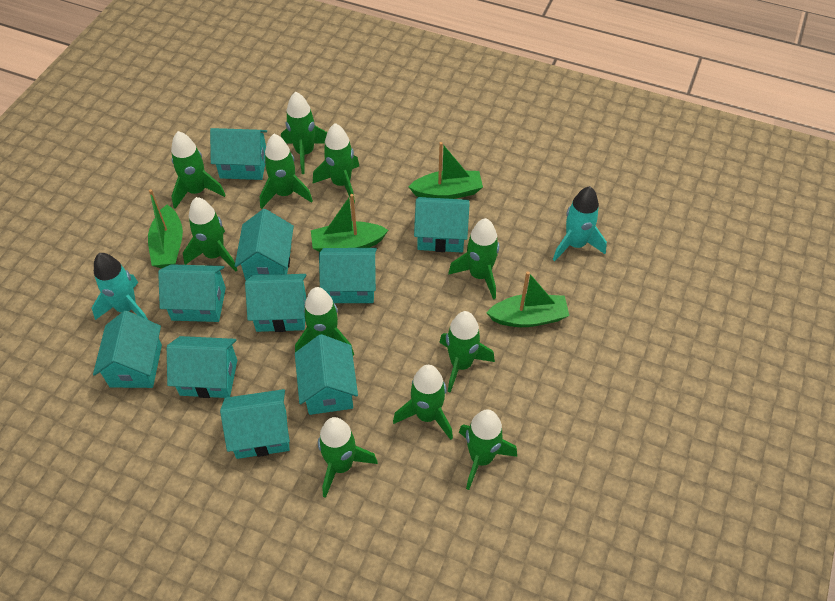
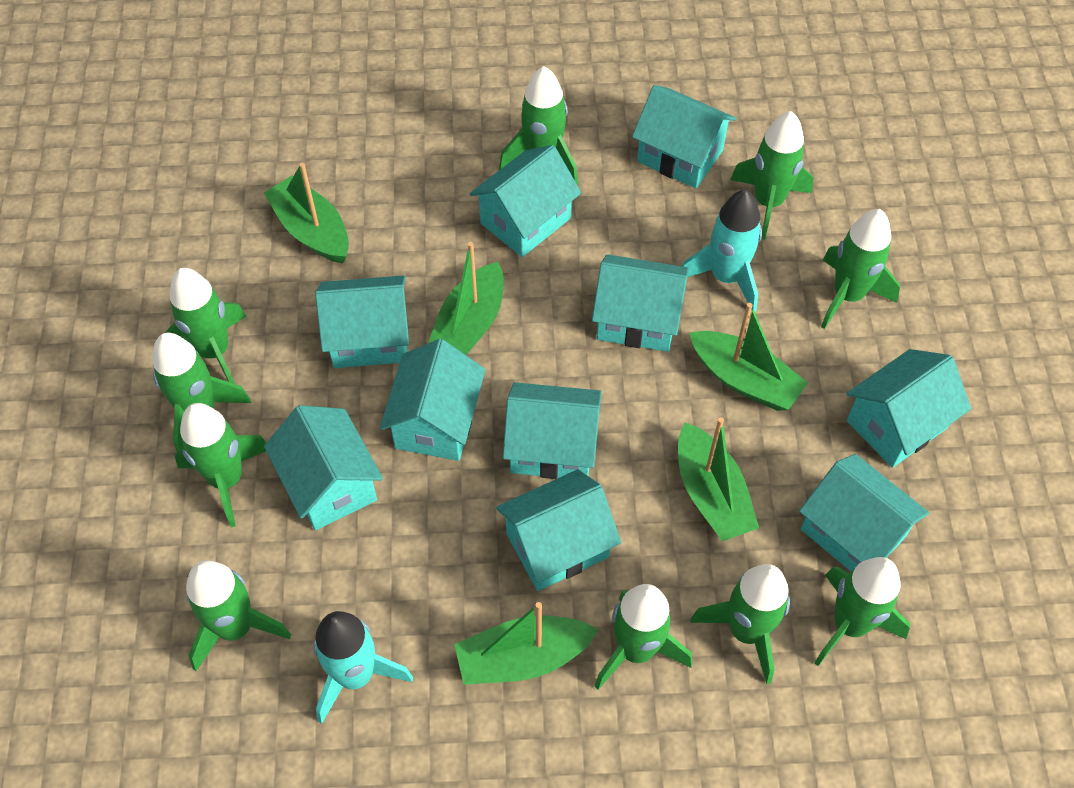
green boat: [148,189,183,268] [311,194,388,252] [408,142,483,199] [486,271,569,327] = 4 -> [264,163,349,263] [428,242,504,355] [454,602,598,685] [678,417,759,541] [689,303,808,411] = 5
green rocket: [171,131,226,209] [183,197,237,272] [260,134,313,209] [281,92,327,174] [295,287,354,356] [313,123,359,203] [318,417,378,498] [393,365,453,440] [439,311,495,393] [448,218,499,300] [459,409,517,490] = 11 -> [152,333,251,452] [165,268,246,384] [175,403,266,527] [186,560,291,671] [499,66,578,184] [594,584,692,690] [690,564,790,684] [730,111,813,240] [814,557,910,666] [821,209,900,329] = 10

